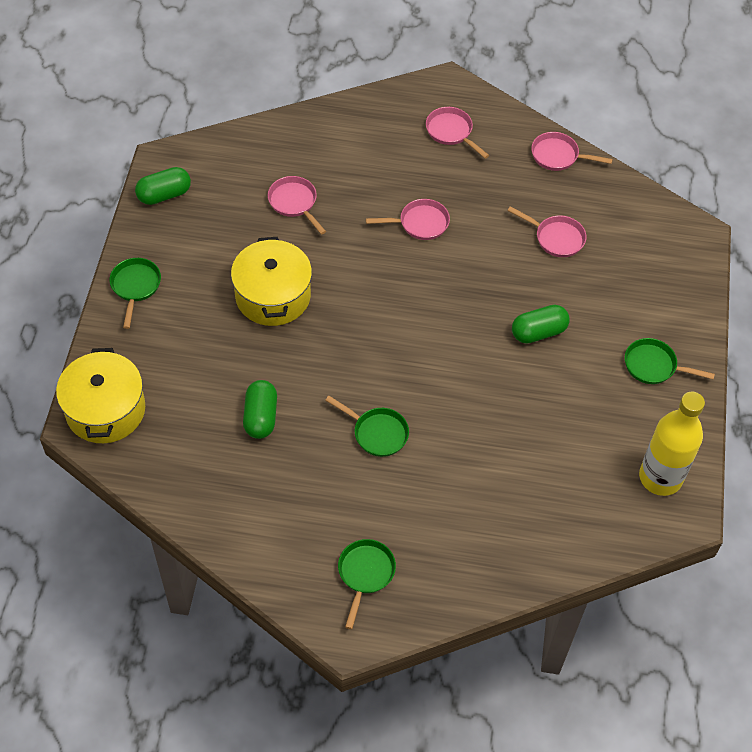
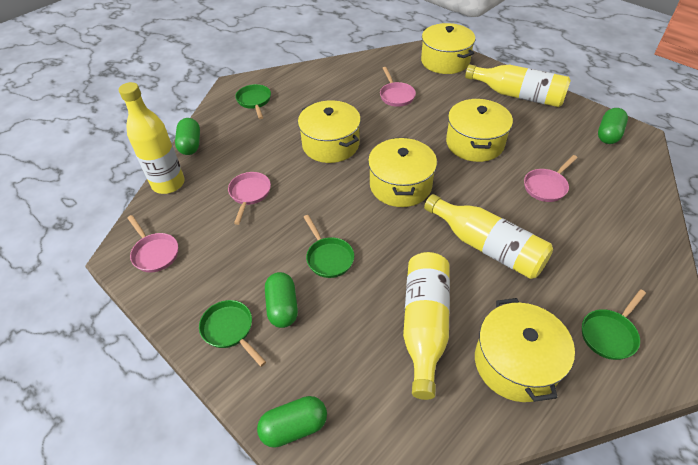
green capsule: [135,167,191,205] [243,380,277,439] [512,305,570,344] = 3 -> [175,118,200,155] [257,396,327,448] [265,272,298,328] [598,108,628,144] = 4
pink pan: [268,176,326,235] [366,199,450,240] [426,107,489,158] [507,206,586,257] [531,132,613,171] = 5 -> [128,215,178,273] [228,172,271,225] [380,67,416,107] [524,155,577,202] = 4
yellow bottle: [639,392,705,496] = 1 -> [119,82,185,194] [403,252,450,400] [424,194,553,279] [465,64,571,107] = 4
yellow pot: [56,348,145,443] [231,237,312,326] = 2 -> [298,100,361,163] [368,138,437,207] [421,23,475,74] [446,99,513,162] [475,298,575,402] = 5

